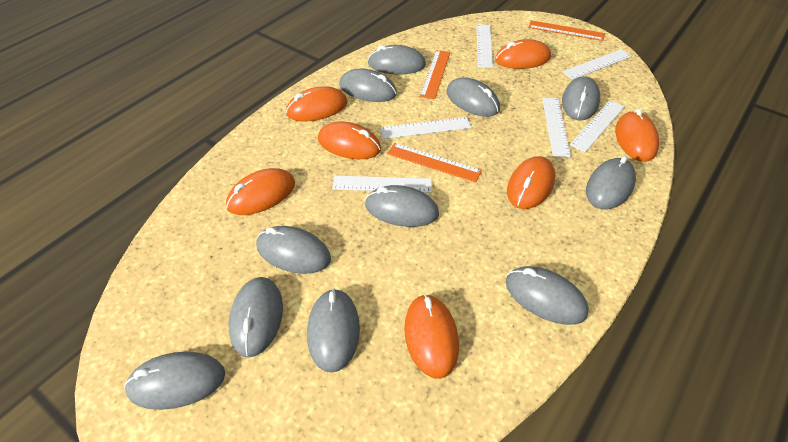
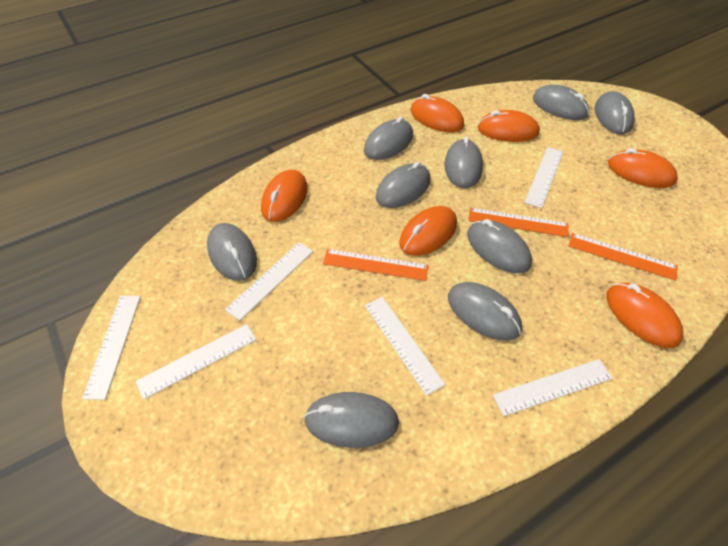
grey mouse: [124,352,225,410] [228,277,283,358] [257,226,331,274] [307,288,360,373] [339,69,397,102] [365,185,439,227] [368,45,426,74] [446,77,500,117] [506,266,589,325] [562,76,600,121] [586,156,636,209] = 11 -> [207,223,257,281] [304,392,399,448] [364,117,413,160] [376,162,431,208] [444,136,483,189] [448,282,522,341] [467,219,532,273] [533,85,589,120] [595,91,635,134] = 9
orange mouse: [226,168,295,215] [286,87,347,122] [318,122,381,159] [404,294,459,379] [495,39,551,69] [507,156,555,209] [615,109,659,162] = 7 -> [261,170,308,222] [399,206,457,256] [411,94,464,132] [477,110,540,142] [606,283,683,348] [608,148,678,188] = 6

